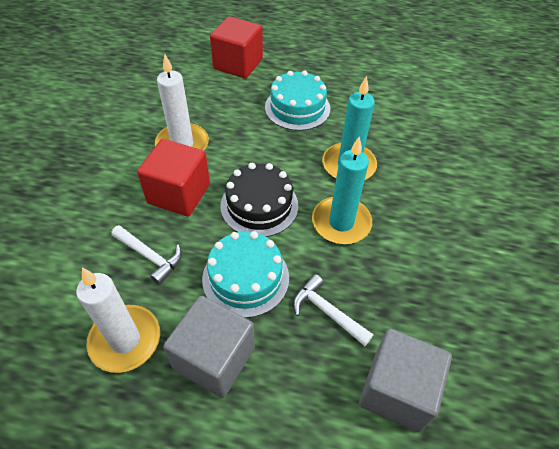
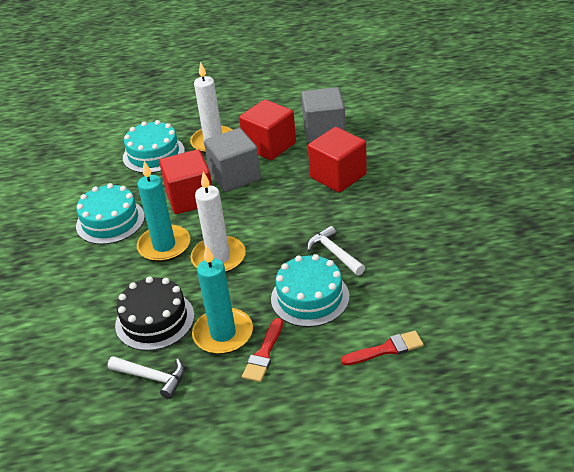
red brush: none = 0 -> [242,318,283,382] [341,331,424,365] = 2
red cube: [137,139,210,217] [210,16,263,79] = 2 -> [159,149,212,214] [239,100,296,160] [308,127,367,193] = 3
turquoise cake: [202,231,289,318] [265,71,330,131] = 2 -> [76,183,145,244] [123,120,185,173] [271,254,349,327] = 3

